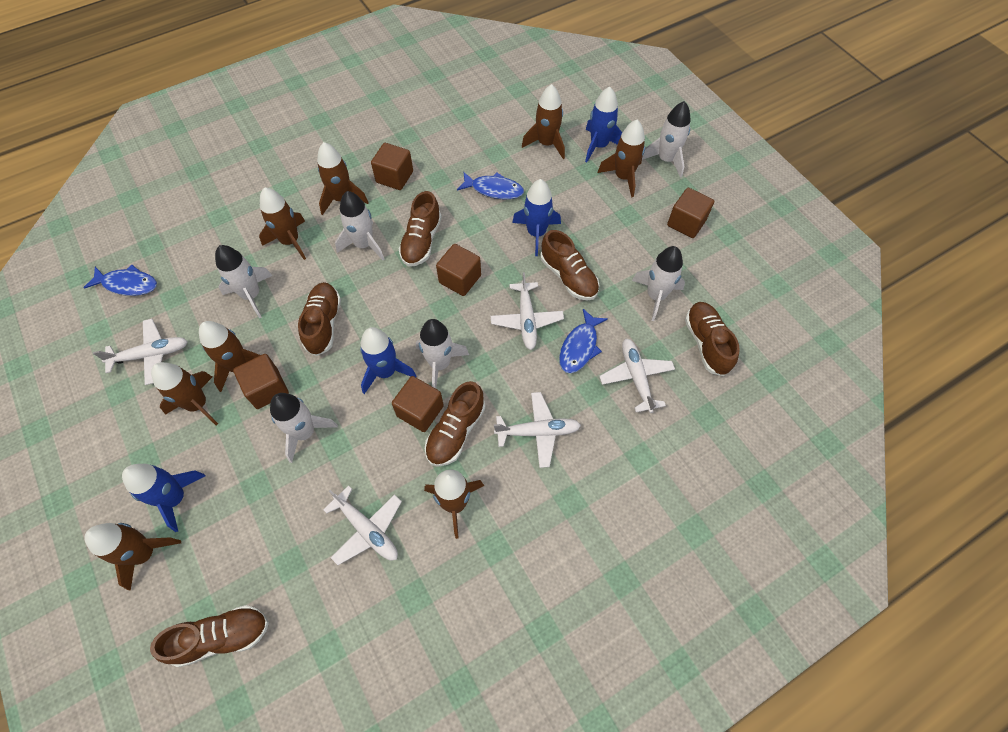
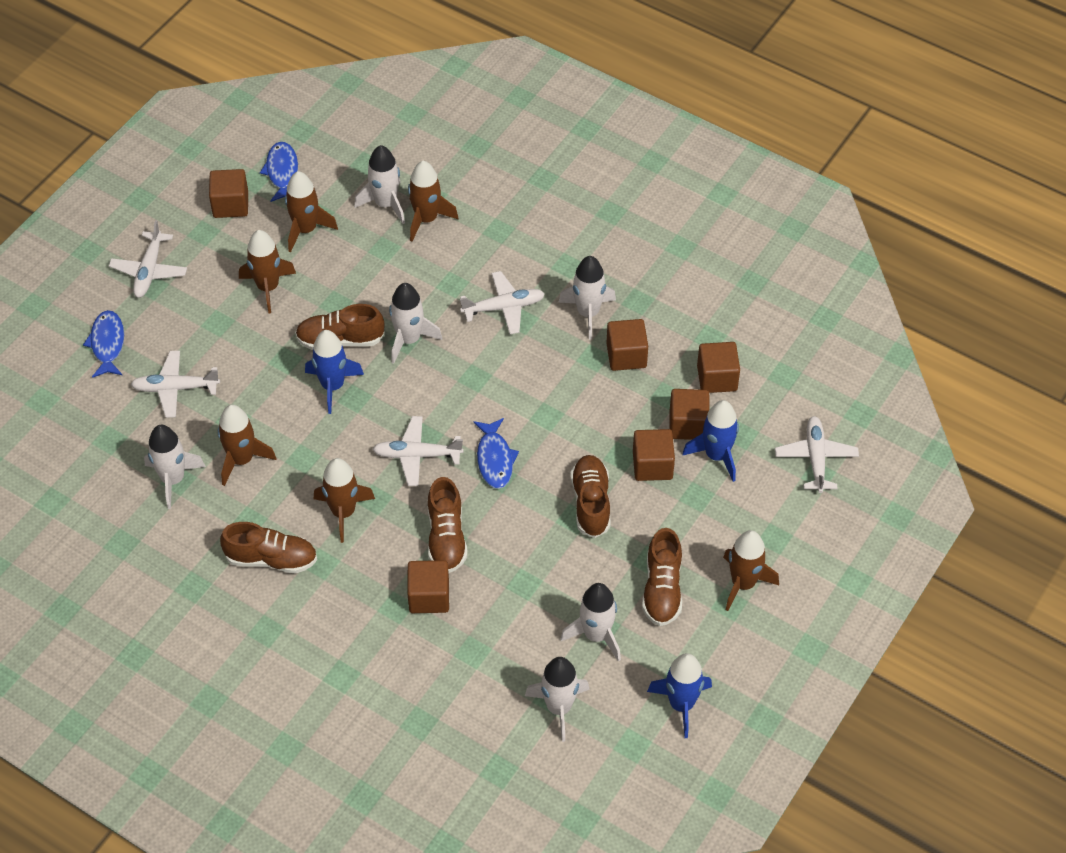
blue rocket: [122,464,205,532] [360,327,416,394] [512,179,561,256] [585,86,622,162] = 4 -> [305,330,364,414] [647,653,712,738] [682,400,739,482] = 3
brown cube: [233,354,289,409] [371,143,413,190] [392,376,444,432] [436,244,481,296] [667,188,714,238] = 5 -> [209,169,248,218] [407,560,449,613] [606,319,648,371] [633,429,675,481] [669,389,709,440] [697,342,740,393] = 6
brown rocket: [84,523,181,591] [151,362,218,425] [199,321,260,392] [259,187,306,260] [317,142,369,215] [424,469,484,539] [522,84,565,159] [597,120,645,197] = 8 -> [218,405,276,486] [239,230,296,314] [285,171,338,252] [314,458,375,543] [408,161,459,242] [723,530,779,611] = 6
brown shoe: [150,605,269,667] [298,282,341,356] [399,191,442,267] [425,381,485,466] [541,230,599,301] [685,302,740,376] = 6 -> [220,522,317,574] [295,304,385,350] [428,477,467,573] [571,455,610,538] [642,528,682,626] = 5

